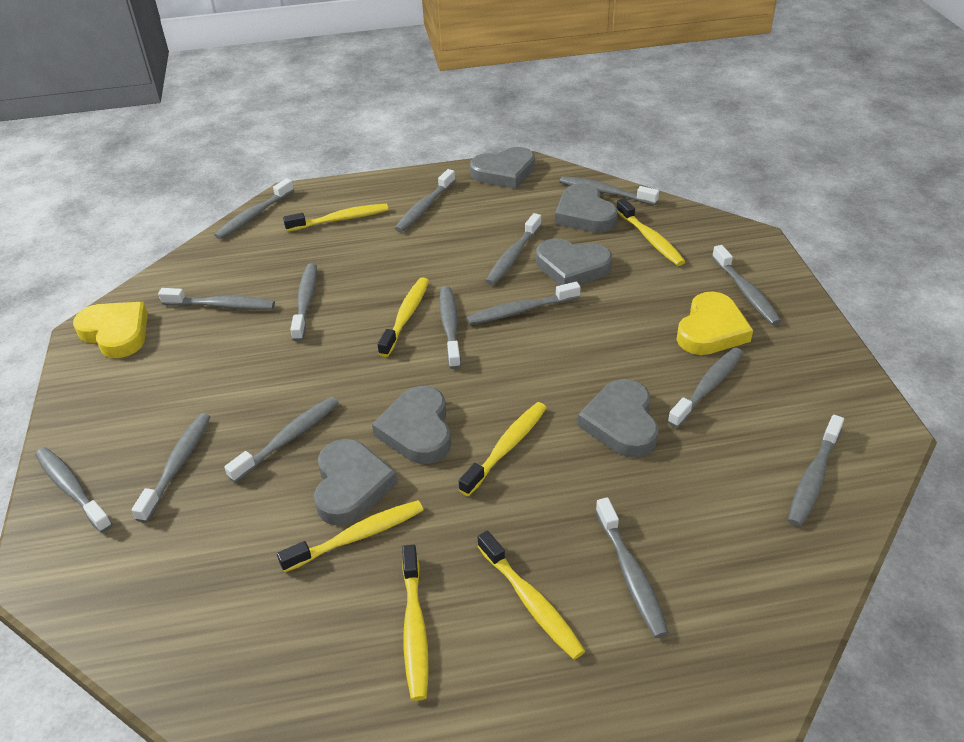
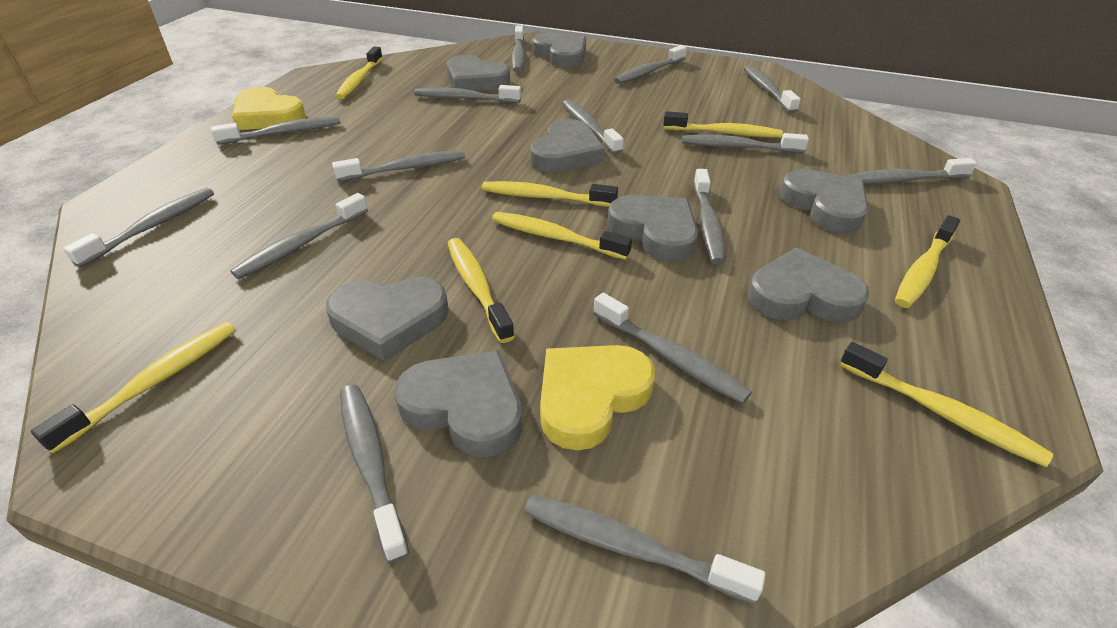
grey heart: [314,439,398,526] [372,386,451,464] [470,147,535,189] [536,238,612,286] [555,183,618,233] [578,379,658,458] = 6 -> [326,277,449,361] [394,350,522,457] [446,55,510,91] [530,119,605,173] [532,32,586,67] [607,195,698,262] [748,248,869,323] [779,169,868,233] = 8
yellow toothbrush: [277,500,423,572] [283,204,388,232] [377,277,429,357] [402,545,429,701] [459,402,547,496] [478,531,585,660] [617,198,686,266] = 7 -> [31,322,236,454] [335,47,383,100] [447,238,515,343] [482,181,618,207] [492,212,632,260] [663,111,783,138] [840,342,1053,467] [895,215,960,308] = 8

